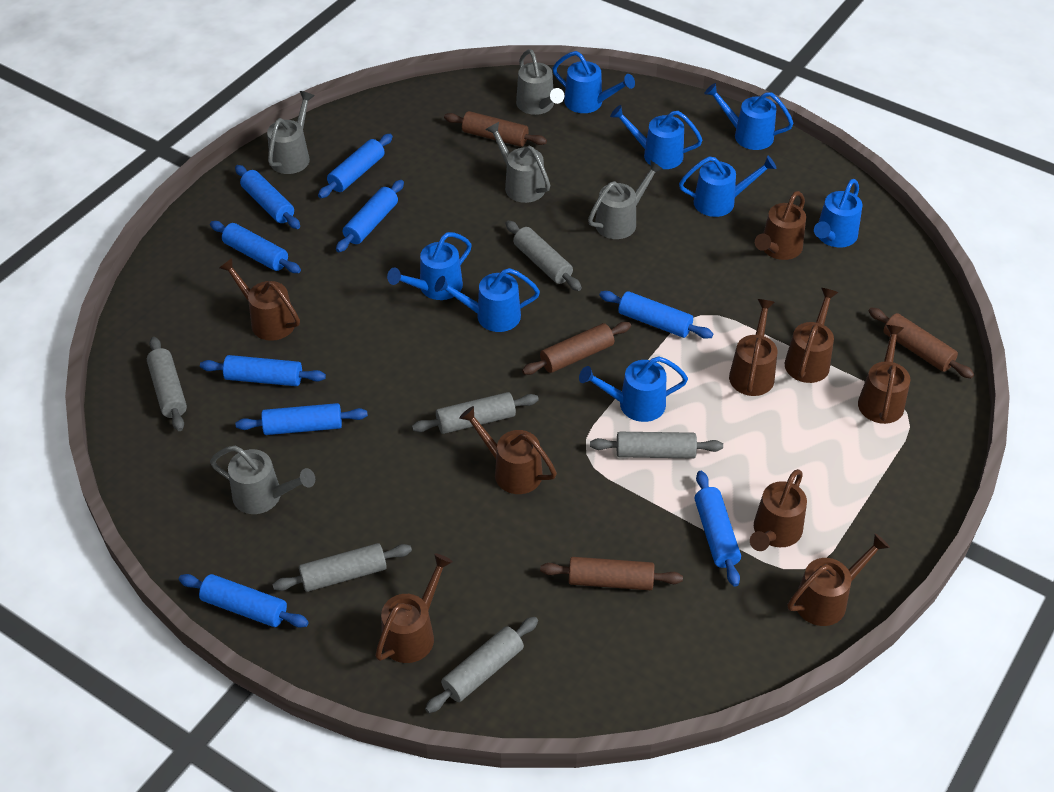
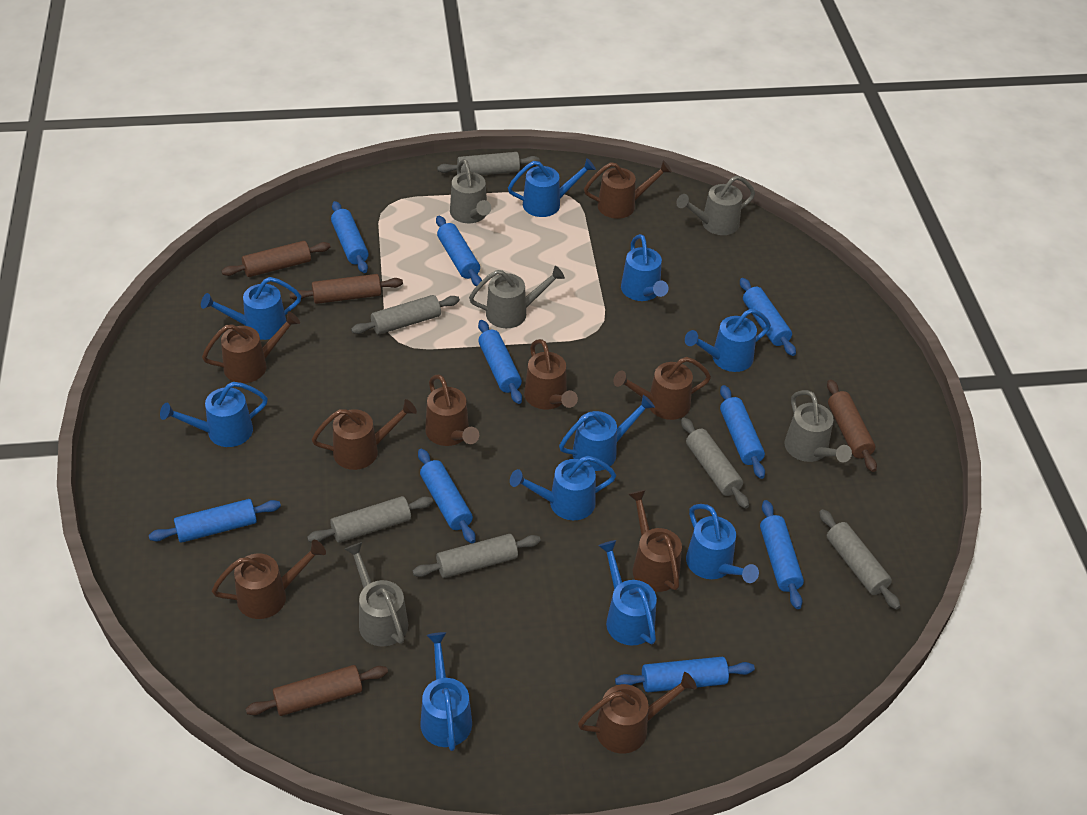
blue watering can: [387,232,472,300] [435,268,540,332] [553,51,635,113] [579,357,688,422] [610,105,703,169] [679,155,777,217] [704,83,794,150] [814,179,863,247] = 8 -> [160,382,268,447] [201,277,301,340] [421,632,472,751] [508,158,596,217] [510,456,616,520] [559,395,655,471] [598,540,657,645] [621,234,669,301] [685,309,771,372] [686,504,759,583] = 10

